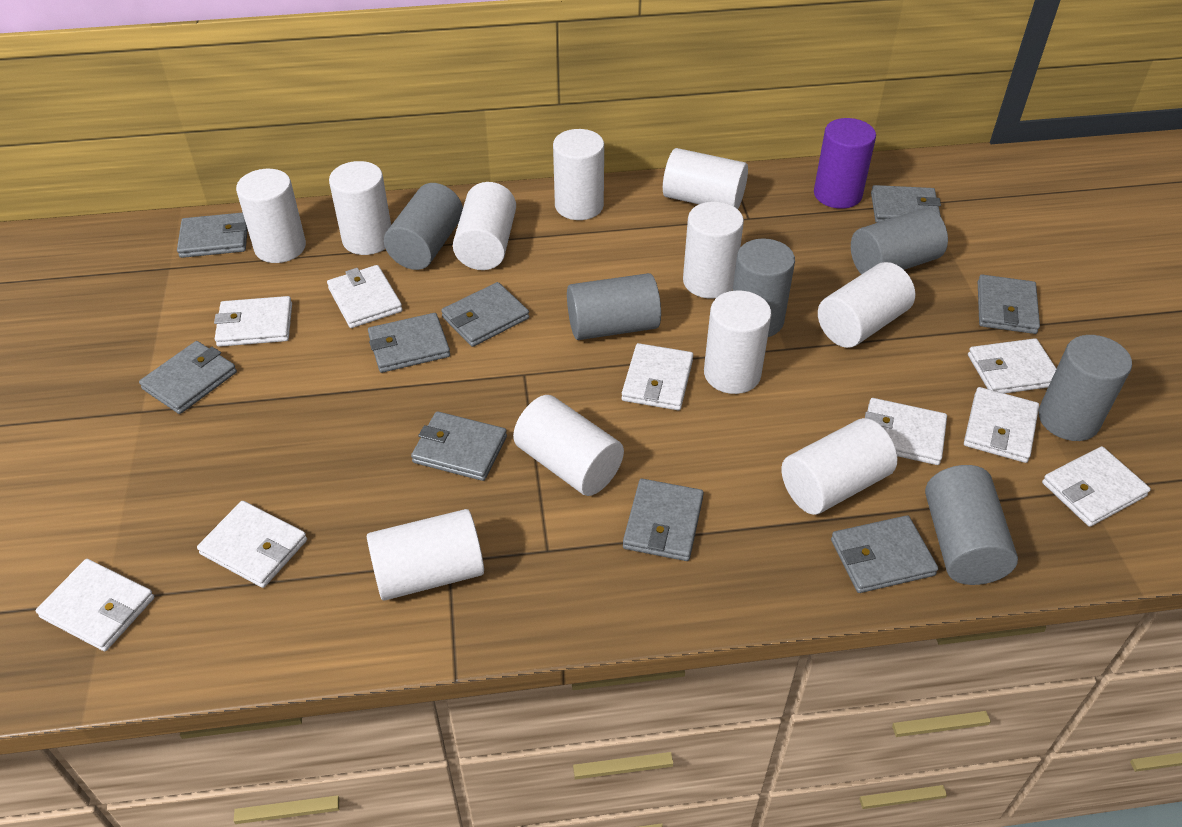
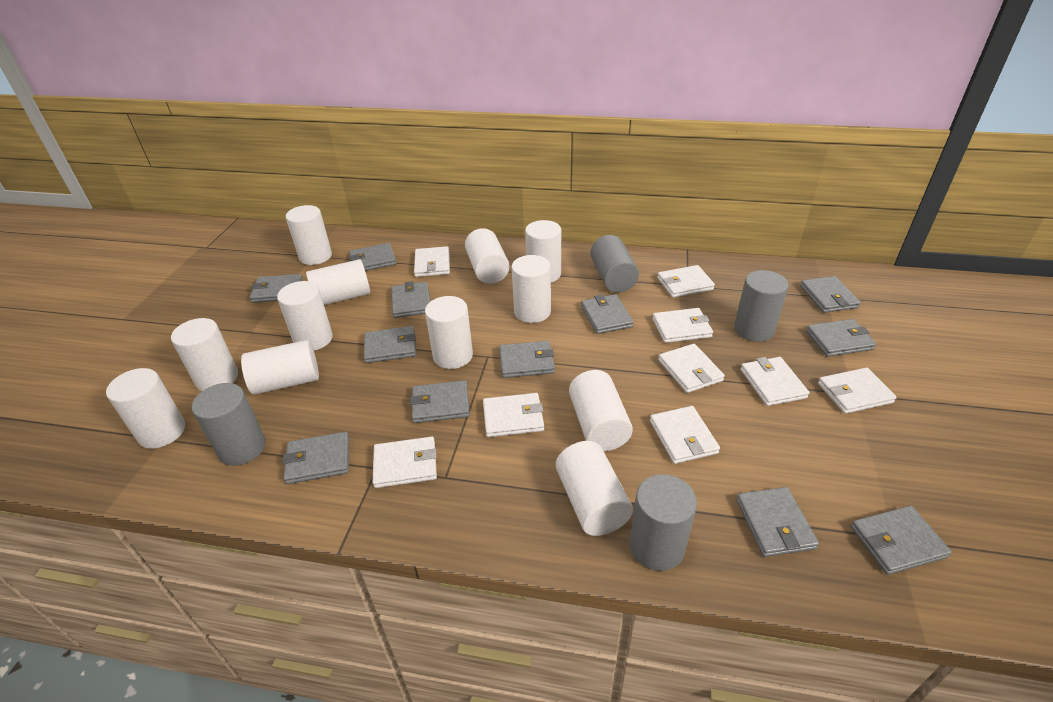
grey cylinder: [384,183,463,270] [567,273,661,340] [733,239,795,337] [851,208,948,275] [925,465,1018,585] [1038,335,1132,441] = 6 -> [192,383,266,466] [590,235,639,293] [630,474,697,571] [734,270,789,342] = 4
grey wallet: [139,341,237,414] [177,212,248,258] [368,313,450,373] [411,411,507,481] [441,282,529,347] [623,479,704,561] [831,515,938,593] [871,185,941,223] [978,275,1040,334] = 9 -> [249,274,303,303] [283,432,349,484] [349,243,396,271] [364,326,416,363] [391,281,430,318] [410,380,470,423] [499,341,555,378] [581,294,634,334] [736,487,819,557] [800,276,861,313] [806,319,876,357] [851,506,952,575] = 12
purple cylinder: [814,118,876,209] = 1 -> none = 0
white cylinder: [236,169,306,263] [329,161,391,255] [367,509,484,601] [453,182,516,270] [513,395,624,496] [553,129,604,220] [663,148,748,209] [683,202,744,298] [704,290,772,394] [781,418,897,515] [818,262,915,348] = 11 -> [106,368,185,449] [171,318,238,391] [241,340,319,395] [277,281,333,350] [286,205,332,265] [306,259,370,305] [425,296,473,369] [465,228,509,284] [512,255,551,323] [525,220,561,283] [556,441,633,536] [569,370,633,451] = 12

